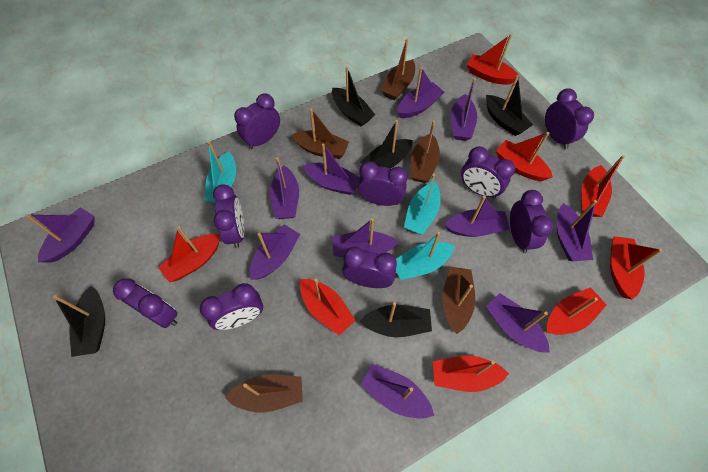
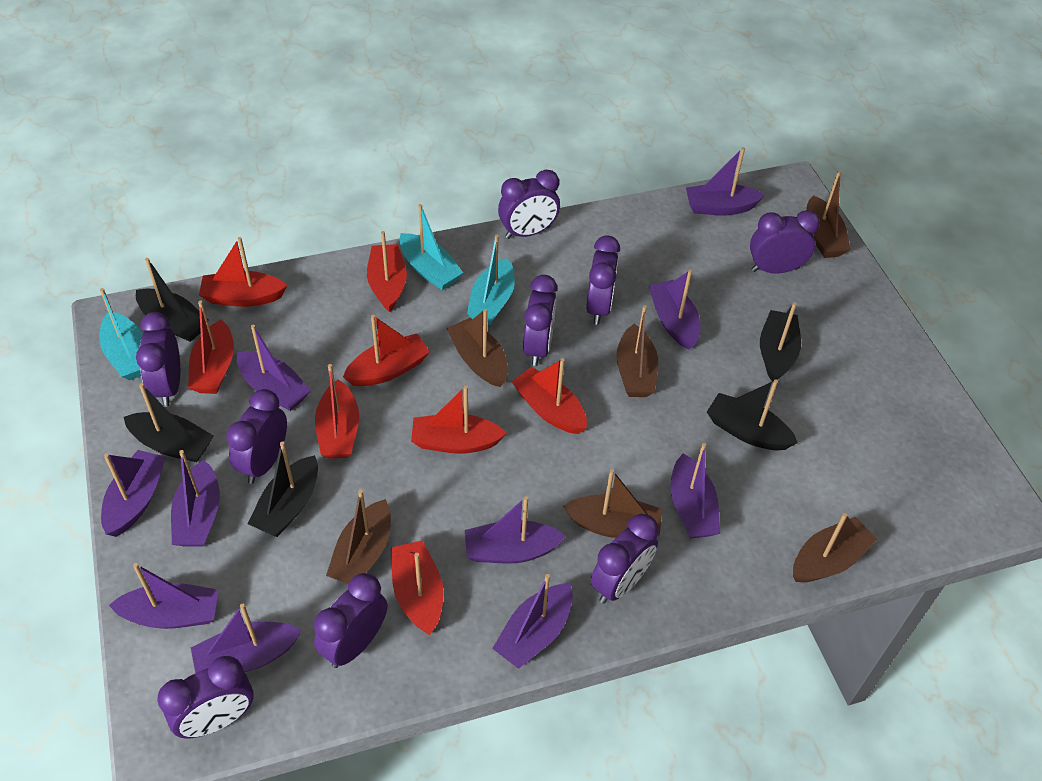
brown boat: [225,374,303,413] [292,108,349,159] [381,39,415,101] [410,121,440,183] [442,266,475,334] = 5 -> [326,490,391,584] [447,309,508,387] [563,469,662,538] [616,305,658,397] [793,513,877,582] [806,171,851,258] = 6
purple boat: [25,208,95,263] [250,224,300,280] [270,157,299,219] [303,144,360,195] [333,218,398,257] [360,364,434,419] [397,67,444,118] [445,196,510,237] [451,78,477,141] [486,293,550,353] [557,200,597,261] = 11 -> [101,450,166,537] [109,563,219,629] [171,450,220,547] [191,604,302,673] [237,325,311,411] [465,496,566,564] [492,574,573,669] [649,270,700,350] [670,443,720,538] [686,147,765,216] = 10

